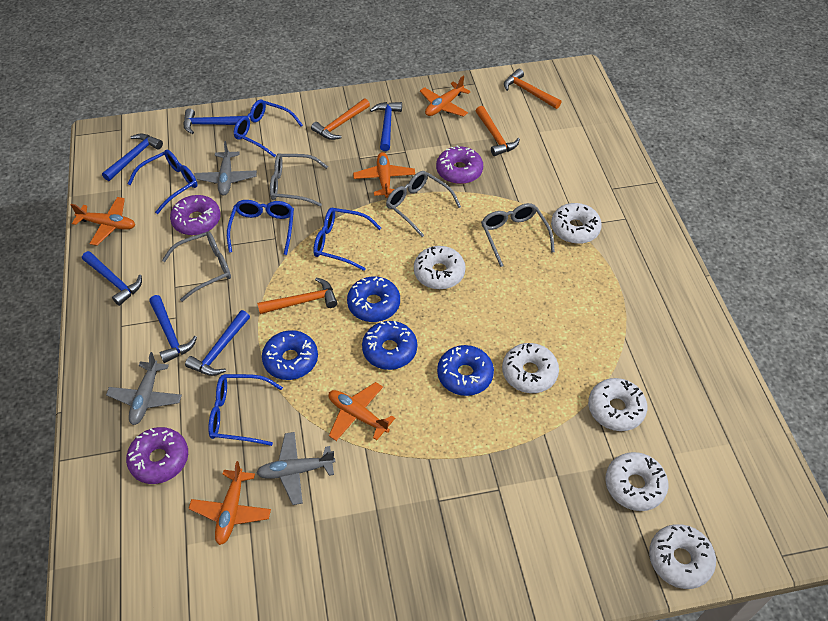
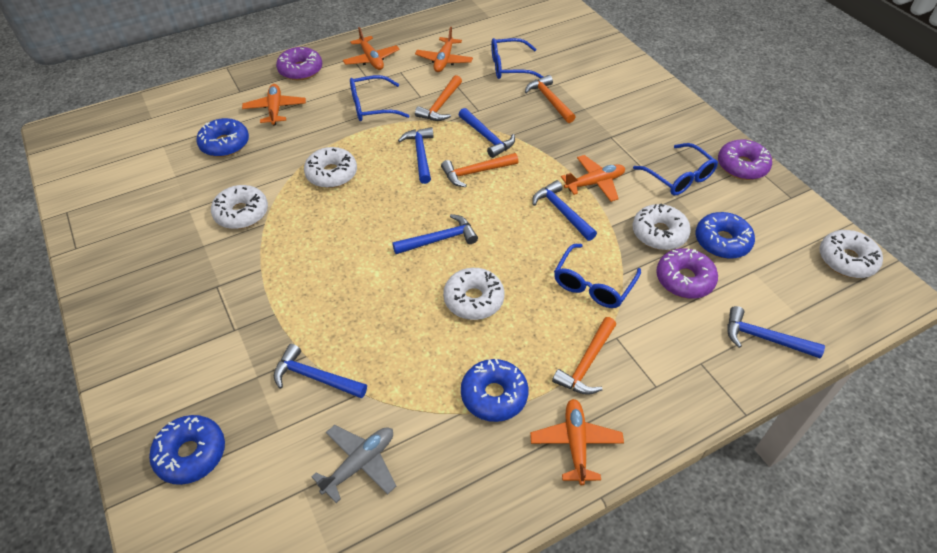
blue glasses: [128,150,198,214] [208,374,283,446] [227,200,294,255] [234,99,303,158] [313,207,381,271] = 5 -> [350,75,409,121] [491,38,544,79] [554,244,641,308] [633,143,718,196] = 4
grey glasses: [162,231,231,302] [270,153,328,206] [386,171,461,237] [481,203,555,267] = 4 -> none = 0
grey plane: [106,352,182,425] [194,141,257,195] [257,432,336,505] = 3 -> [311,425,396,503] = 1
white donut: [414,246,466,290] [502,343,559,393] [551,203,602,244] [588,378,647,431] [605,452,668,511] [649,524,716,589] = 6 -> [211,185,268,229] [304,147,357,188] [443,268,505,320] [633,204,691,250] [819,230,883,278] = 5

